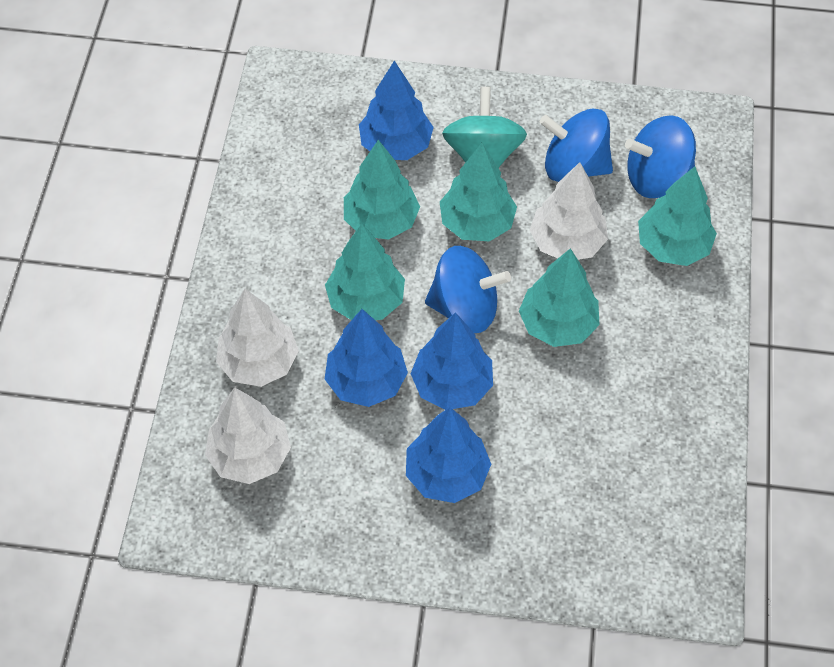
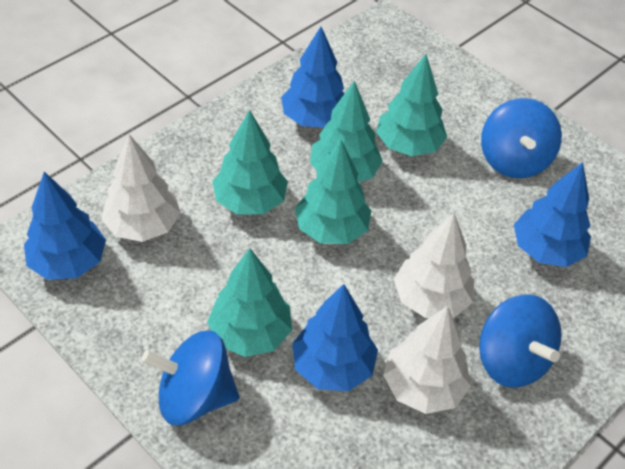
turquoise spinning top: [442,87,527,168] = 1 -> none = 0

